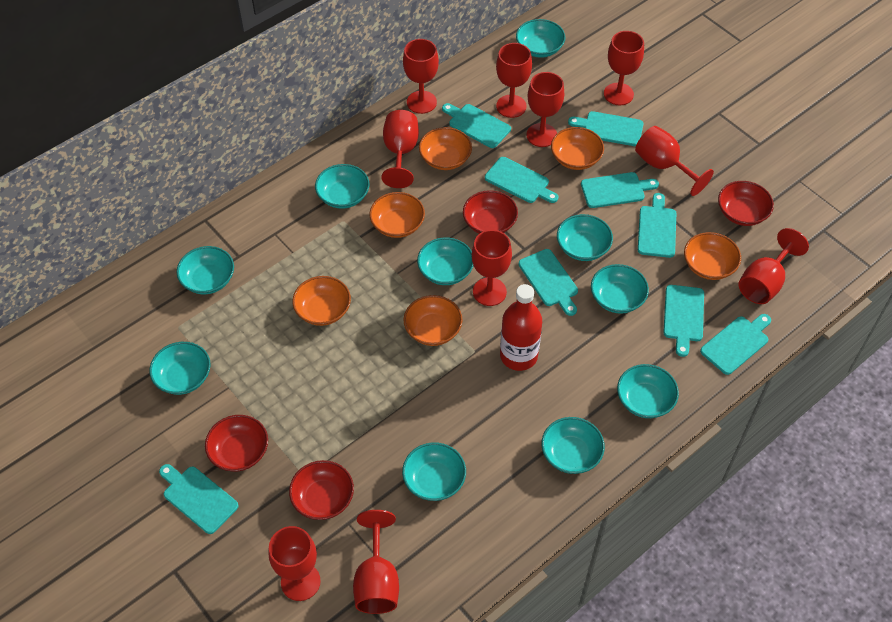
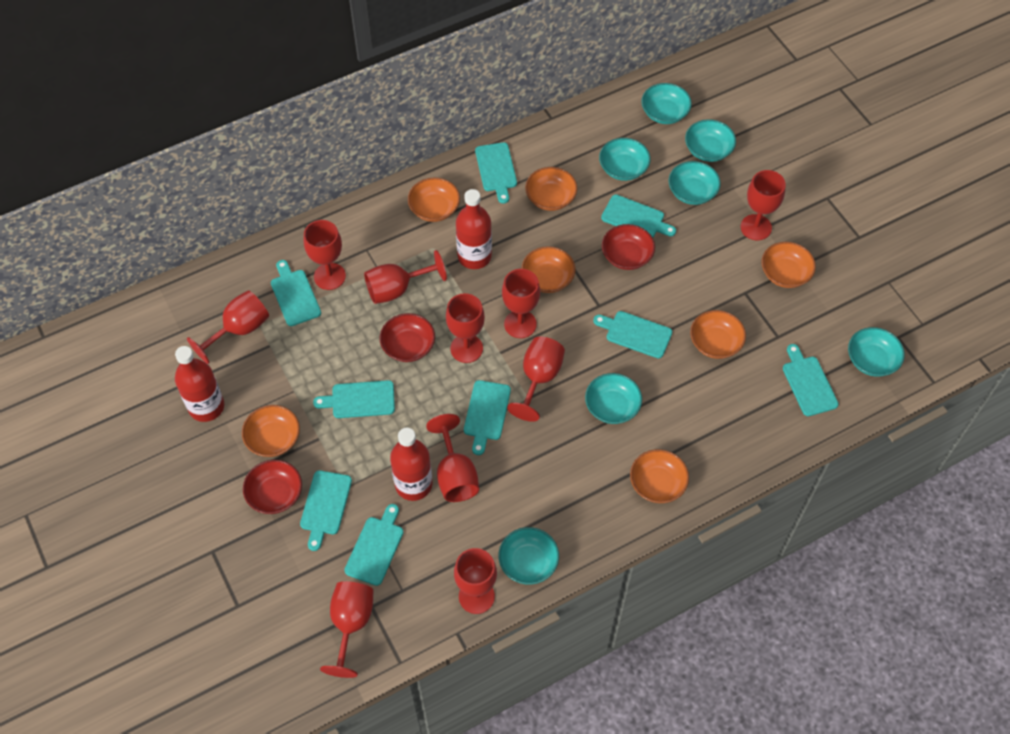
orange bowl: [292,276,351,326] [369,192,425,238] [403,295,462,346] [419,127,472,170] [551,127,604,170] [684,232,741,280] = 6 -> [242,405,300,457] [408,177,460,222] [522,246,576,293] [525,167,577,211] [630,449,689,503] [690,310,746,359] [762,242,816,288] = 7
red bottle: [500,284,542,371] = 1 -> [175,346,224,422] [390,428,433,501] [456,189,492,269] = 3
red bowl: [205,415,268,472] [289,460,354,520] [463,190,518,234] [718,181,774,226] = 4 -> [243,460,302,514] [380,313,435,362] [602,224,655,270] = 3
turquoise bowl: [149,342,211,395] [177,246,234,294] [315,164,369,209] [402,443,466,501] [417,237,473,285] [516,19,565,58] [542,417,605,474] [557,214,613,261] [591,264,649,314] [617,364,679,418] = 10 -> [498,527,559,585] [585,373,642,424] [599,138,651,181] [641,83,692,124] [669,161,721,205] [685,119,736,162] [848,327,905,377] = 7

